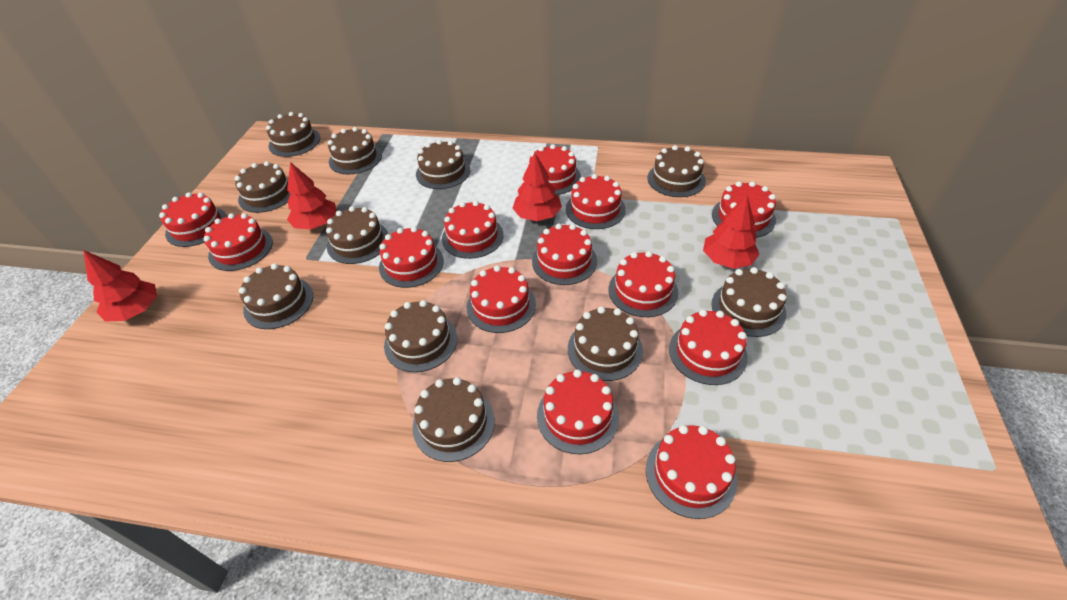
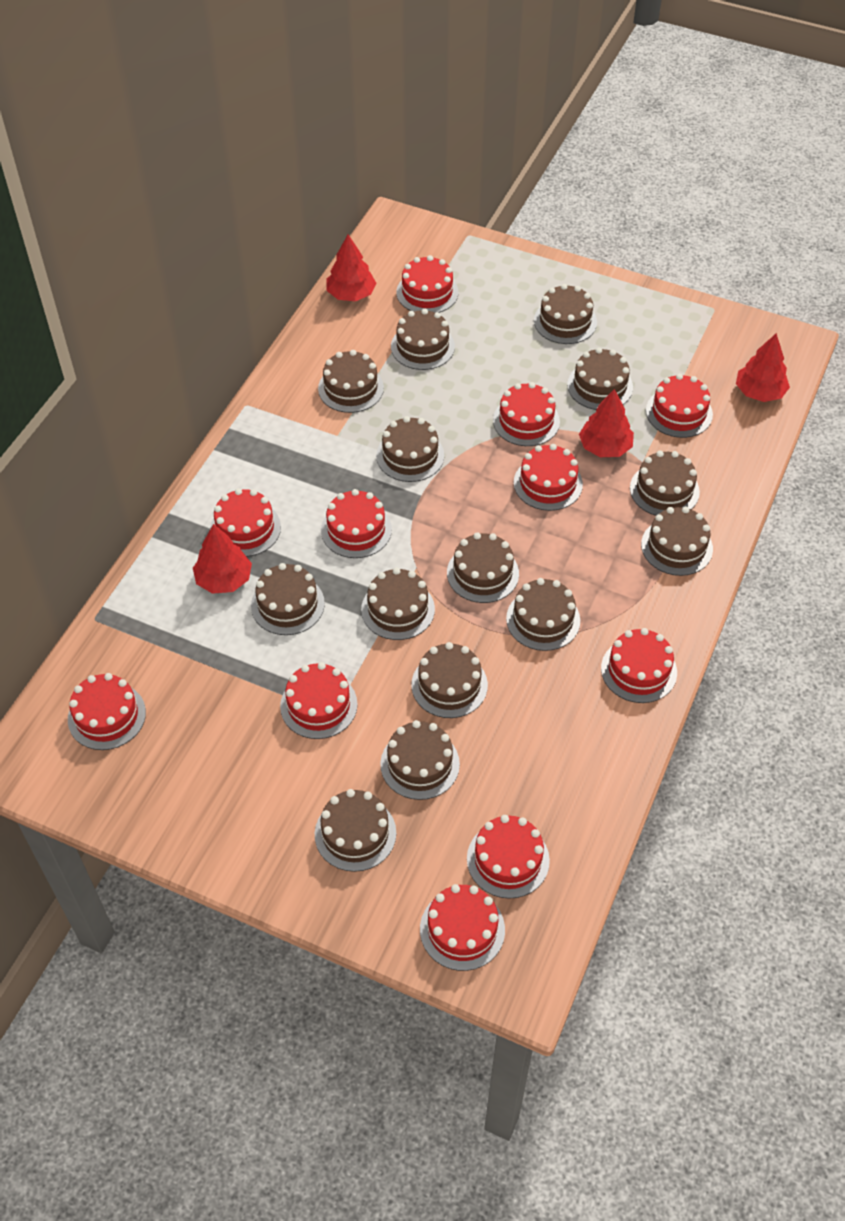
brown cake: [235,161,290,213] [239,263,313,329] [266,112,320,157] [326,206,389,264] [328,127,382,174] [384,300,457,372] [413,377,495,462] [416,140,470,189] [568,306,643,381] [648,145,706,197] [711,267,787,337] = 11 -> [251,563,325,635] [315,789,396,872] [318,350,384,413] [361,567,435,640] [376,416,444,482] [380,720,460,800] [391,309,455,370] [411,642,488,718] [447,532,519,603] [506,578,580,651] [534,284,597,344] [567,347,633,410] [630,451,700,516] [641,506,713,576] = 14
red cake: [159,192,227,247] [204,213,273,271] [379,226,444,288] [442,201,504,259] [466,265,536,333] [529,144,581,195] [532,224,597,285] [537,369,619,454] [566,174,626,229] [609,251,678,317] [646,425,737,519] [669,310,748,385] [712,181,776,238] = 13 -> [68,673,146,750] [210,488,281,557] [280,662,358,739] [321,489,392,558] [396,255,458,313] [420,884,505,971] [467,815,550,899] [493,382,560,446] [514,444,583,511] [601,628,677,703] [646,374,713,438] = 11

